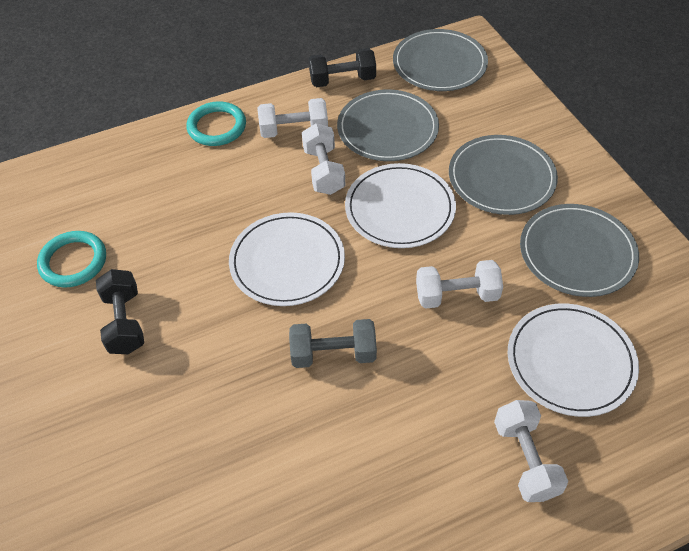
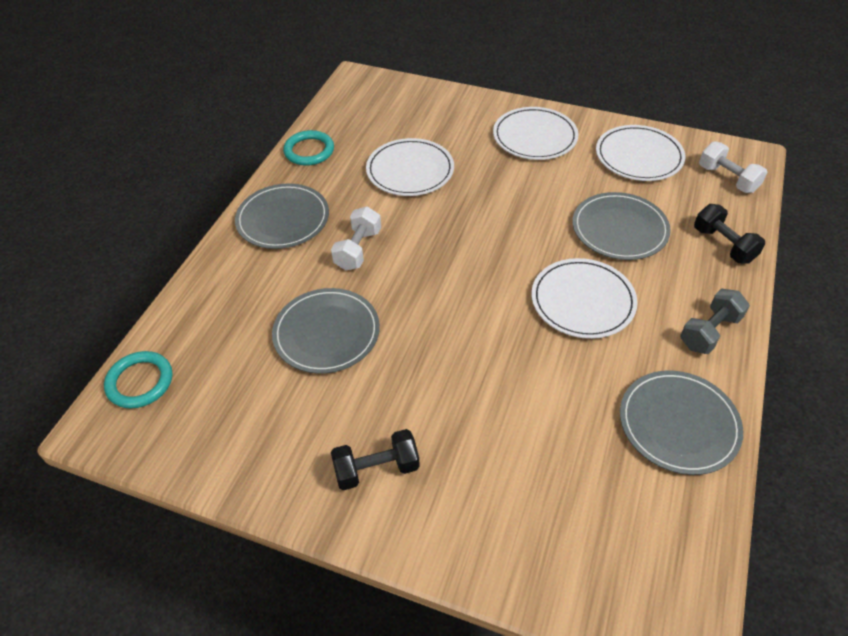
white dumbbell: [258,98,328,138] [302,123,345,195] [416,260,503,309] [494,400,568,502] = 4 -> [331,206,381,270] [699,141,767,193] = 2
white plate: [229,212,345,306] [345,163,456,248] [508,303,639,417] = 3 -> [366,138,454,196] [493,107,578,160] [532,258,638,339] [596,125,685,181] = 4

